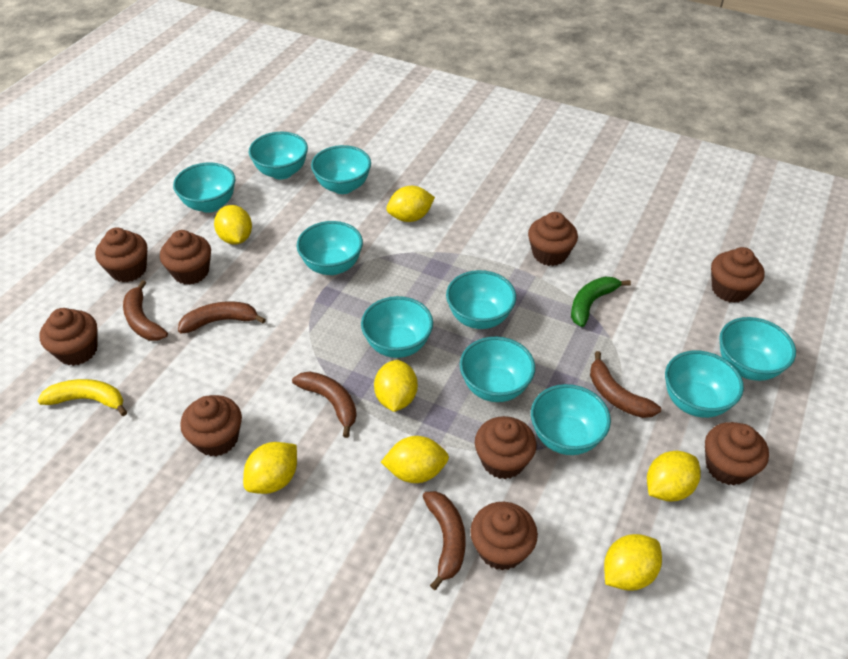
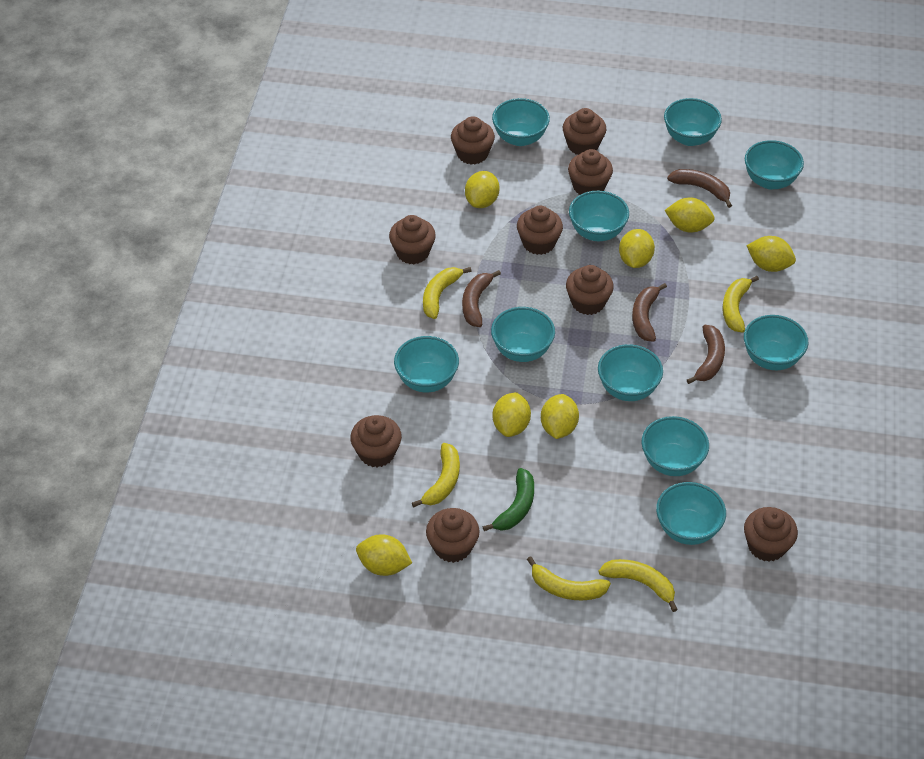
brown banana: [123,280,168,341] [178,301,266,334] [292,371,357,438] [423,491,466,590] [590,351,661,418] = 5 -> [462,270,501,327] [632,283,667,342] [667,169,732,208] [687,325,725,384] = 4
yellow banana: [37,379,127,416] = 1 -> [412,443,460,508] [423,267,471,319] [527,556,611,600] [599,559,678,612] [722,276,759,333] = 5

